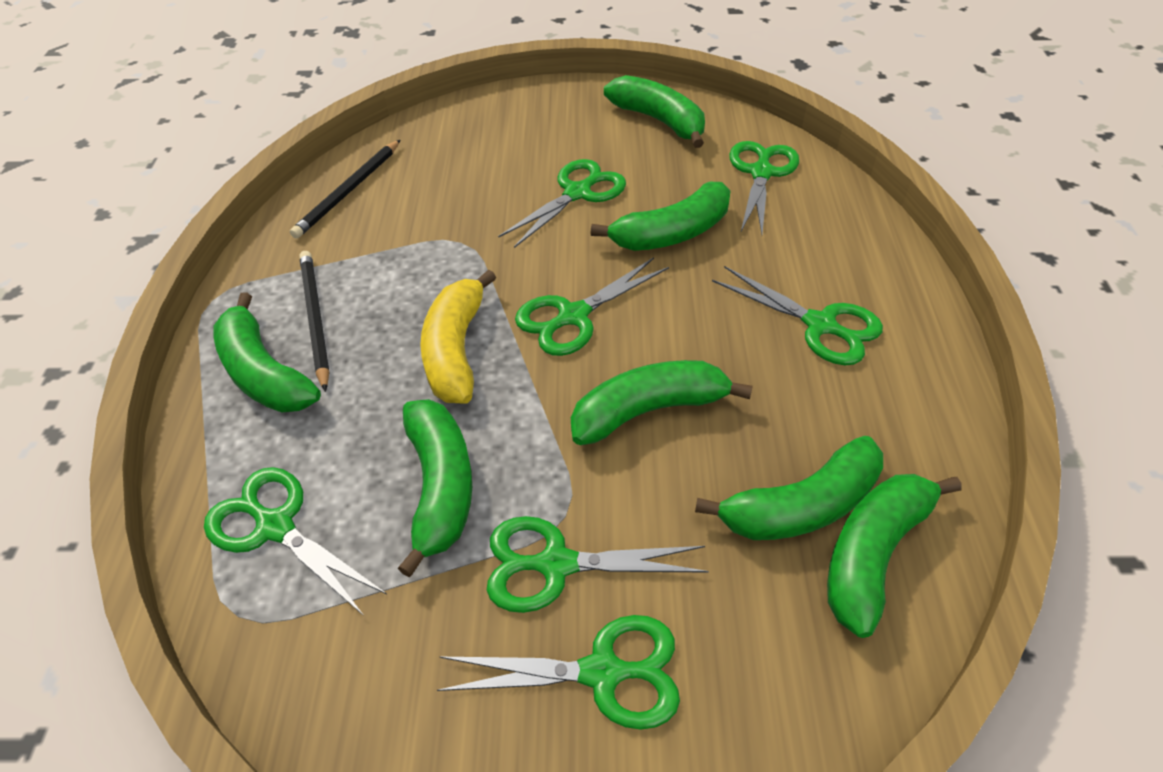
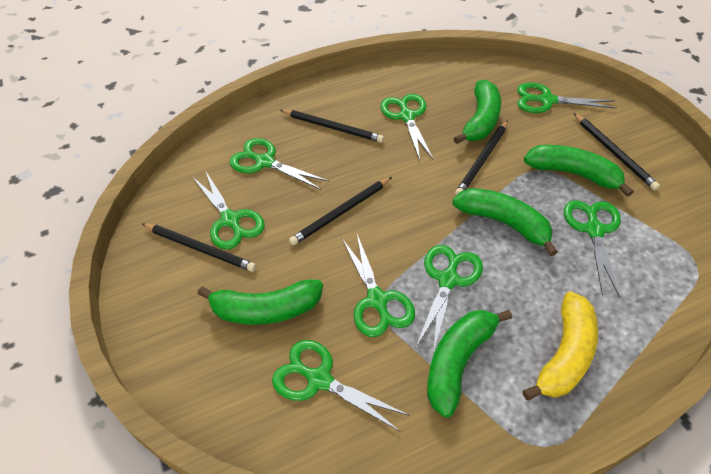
black pencil: [290,140,400,239] [299,251,330,392] = 2 -> [142,224,256,272] [280,110,384,143] [289,177,392,245] [455,120,508,195] [574,113,660,190] = 5
green banana: [213,292,321,412] [398,399,472,577] [571,360,753,445] [590,182,731,251] [604,75,705,148] [695,436,883,540] [827,474,962,638] = 7 -> [198,279,323,325] [427,310,512,417] [452,188,558,256] [454,79,501,144] [524,145,634,197] = 5
green scissors: [204,467,387,616] [437,615,680,730] [487,516,709,613] [498,159,626,248] [515,257,669,356] [712,266,883,365] [729,141,799,235] = 7 -> [193,170,265,250] [229,138,329,190] [272,340,408,432] [342,234,415,337] [380,94,434,160] [416,245,483,354] [517,83,617,113] [564,200,621,298] = 8

